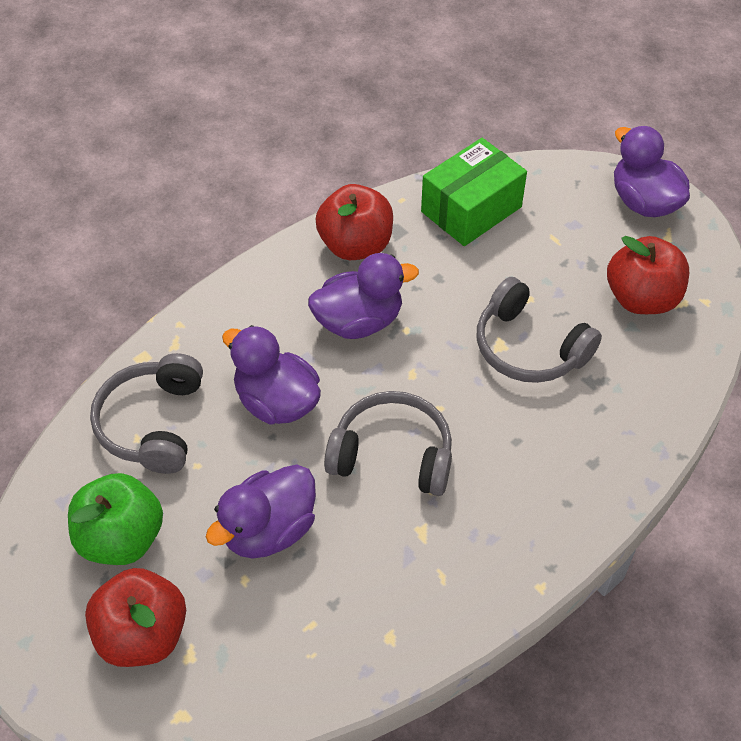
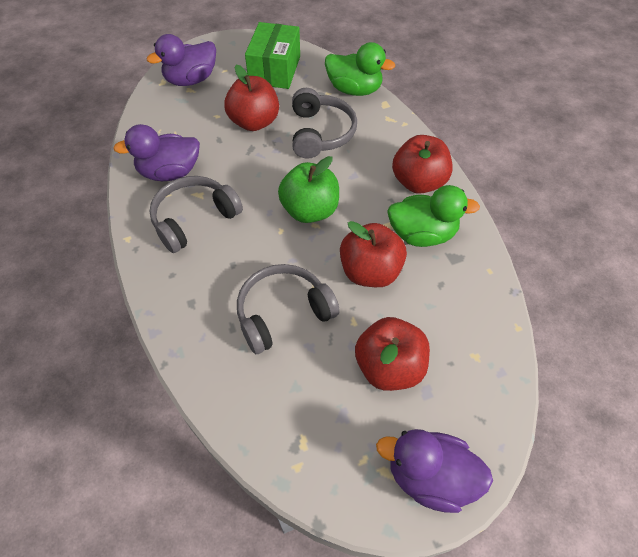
green duck: none = 0 -> [325,42,395,96] [387,185,480,247] = 2
purple duck: [206,465,316,558] [222,325,321,425] [308,253,419,339] [614,126,690,217] = 4 -> [113,124,200,181] [147,34,216,86] [376,429,493,513] = 3
red apple: [85,568,186,667] [316,184,393,260] [607,236,689,314] = 3 -> [224,65,279,131] [340,221,407,287] [355,317,430,391] [392,135,453,194] = 4

